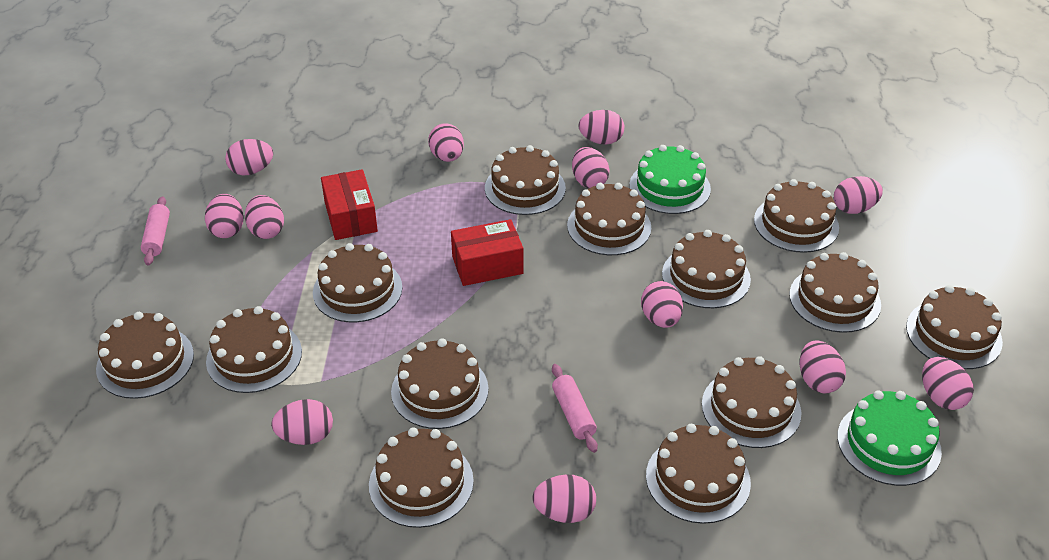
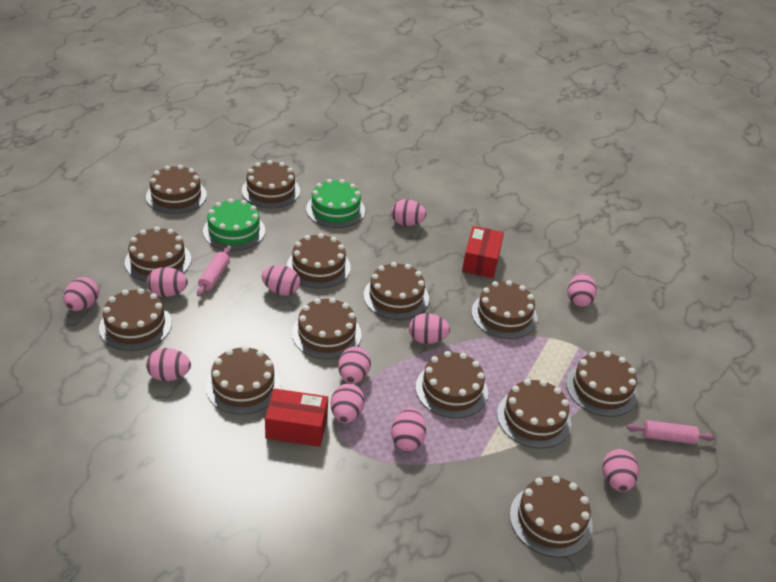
pink egg: [205,194,244,238] [225,139,273,175] [245,195,284,239] [271,399,333,445] [428,123,464,162] [532,474,596,523] [572,147,610,188] [579,110,624,145] [641,281,683,328] [800,340,846,393] [834,176,883,214] [922,357,974,410] = 12 -> [64,277,99,311] [146,348,191,381] [147,267,188,297] [262,265,300,296] [331,383,365,423] [338,346,371,384] [391,199,426,226] [391,408,426,451] [409,313,450,344] [568,273,597,307] [602,449,639,492] = 11

